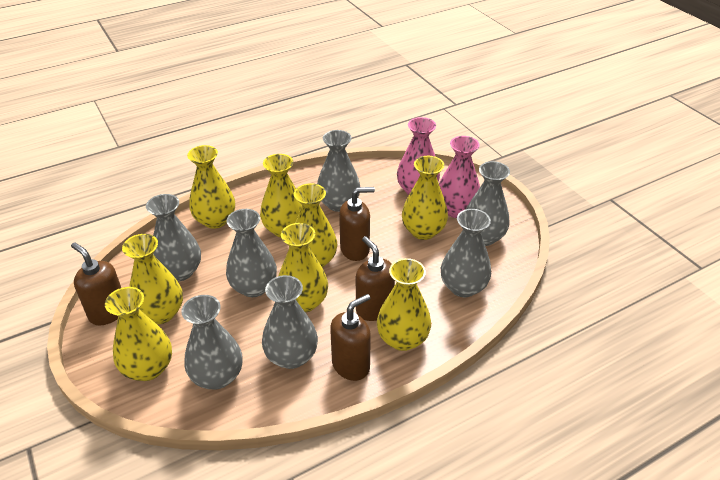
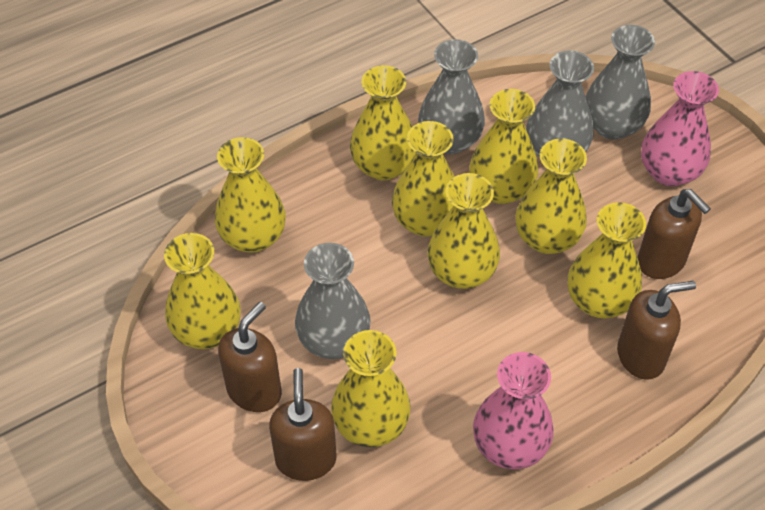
grey vase: [146,194,201,281] [181,295,242,390] [226,209,277,297] [262,275,318,369] [317,130,360,212] [441,209,491,297] [466,161,510,246] = 7 -> [295,243,371,359] [418,39,485,154] [526,50,594,157] [585,25,655,140] = 4
yellow vase: [105,287,172,381] [122,234,183,324] [187,145,235,229] [260,154,302,237] [278,223,328,313] [289,183,337,268] [377,258,431,351] [402,156,448,240] = 8 -> [164,233,241,349] [215,137,286,253] [331,330,411,447] [350,65,416,181] [392,121,455,237] [427,173,500,289] [470,89,538,204] [515,139,587,254] [568,202,646,318] = 9

